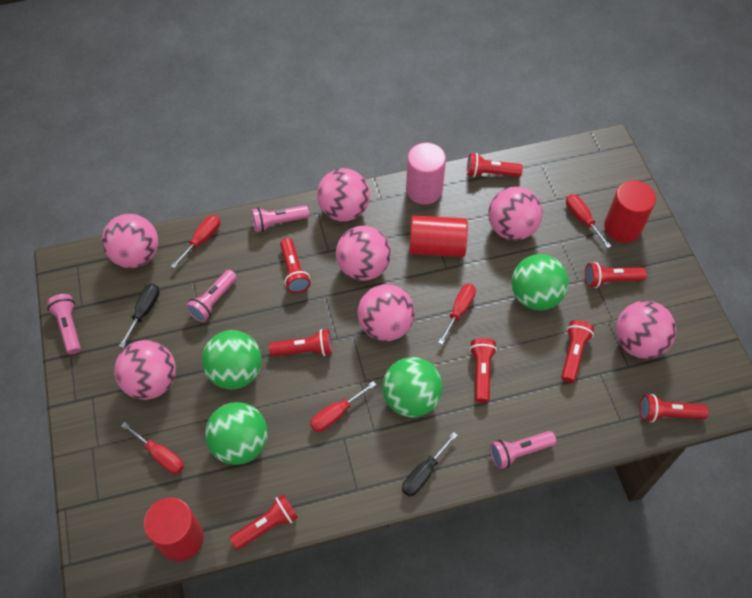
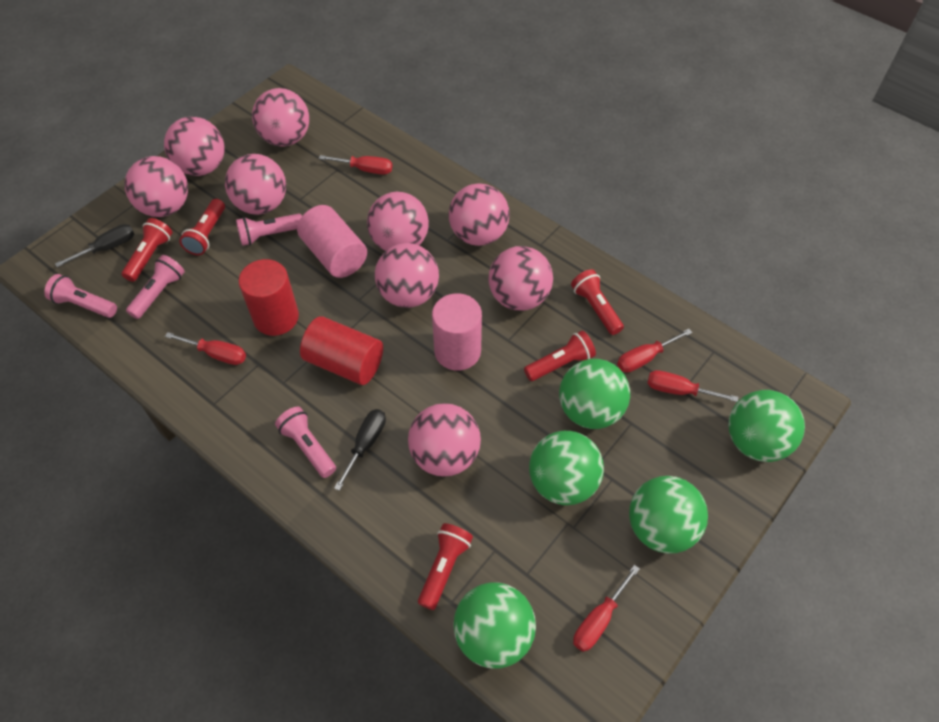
green ball: [202,330,262,389] [205,402,268,465] [383,357,443,418] [512,254,569,310] = 4 -> [453,582,536,669] [529,431,604,505] [559,359,630,429] [629,476,708,554] [728,390,805,462] = 5
pink ball: [102,214,158,268] [114,340,176,400] [317,168,370,222] [336,226,391,281] [357,284,415,341] [488,187,543,240] [616,301,676,359] = 7 -> [124,156,188,217] [164,117,225,176] [225,154,286,215] [252,88,309,147] [367,192,429,251] [375,243,439,308] [408,403,481,476] [448,183,510,246] [488,246,553,311] = 9
pink cylinder: [406,143,446,204] = 1 -> [297,205,367,278] [432,293,482,371] = 2
red cylinder: [144,497,204,561] [409,216,468,257] [604,180,656,243] = 3 -> [238,259,299,336] [300,316,383,385] = 2
red flashlight: [230,494,298,550] [269,329,332,356] [280,238,311,293] [467,153,523,177] [470,338,497,403] [561,320,594,383] [585,262,647,288] [640,394,708,423] = 8 -> [122,218,172,282] [179,199,225,255] [418,523,473,610] [524,330,596,381] [571,269,624,335] = 5

